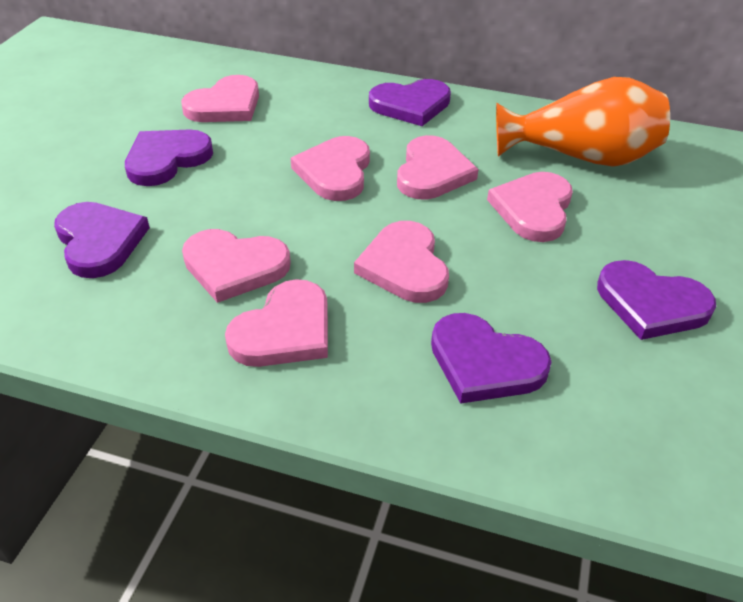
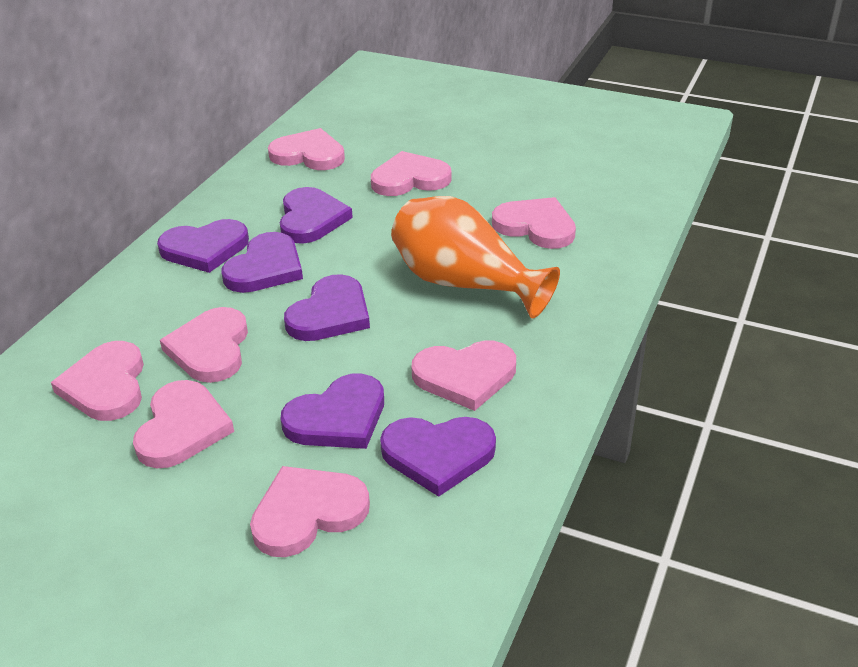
pink heart: [181,75,259,122] [182,229,291,303] [225,279,328,367] [291,136,370,201] [354,221,449,303] [397,135,479,200] [487,172,573,242] = 7 -> [51,341,144,421] [133,380,234,468] [160,307,248,383] [250,466,370,557] [268,128,345,170] [371,151,452,196] [412,340,516,411] [492,197,576,249] = 8
purple heart: [54,202,150,278] [125,129,213,186] [369,79,451,126] [431,313,551,404] [597,260,716,340] = 5 -> [157,219,249,273] [222,232,303,293] [280,187,353,244] [280,373,384,449] [284,274,370,341] [380,417,496,497] = 6

